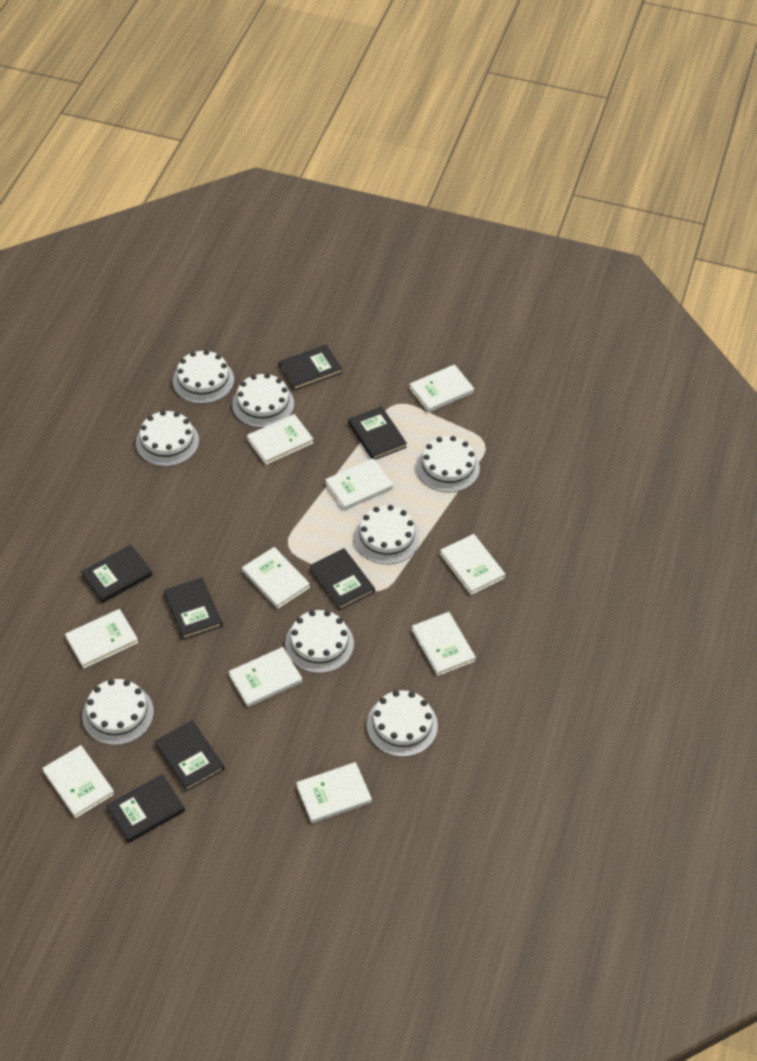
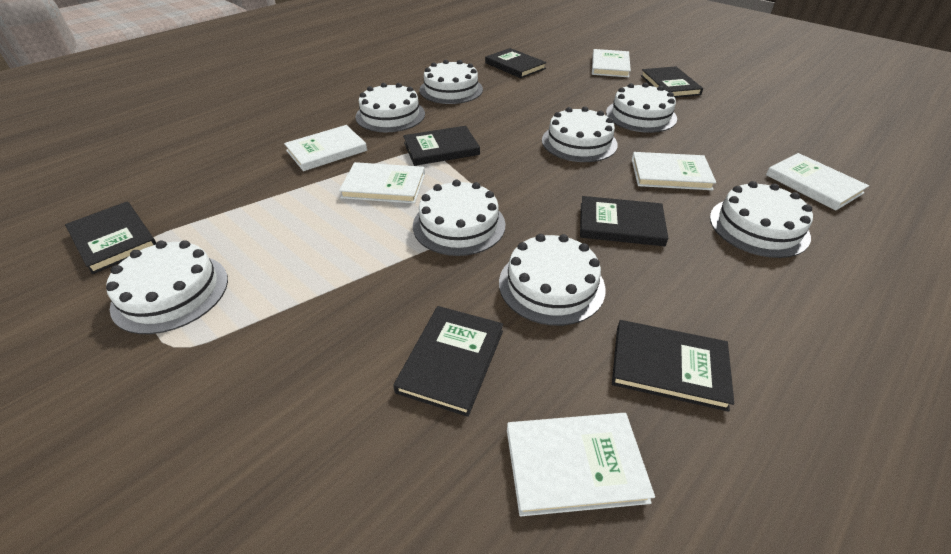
white book: [42,745,114,818] [65,609,138,668] [229,647,302,707] [242,547,310,609] [247,414,313,465] [296,762,372,823] [325,458,393,510] [409,364,474,413] [412,612,476,676] [440,534,505,595] = 10 -> [284,125,367,171] [339,162,425,204] [507,413,655,516] [592,49,631,77] [632,152,716,190] [766,153,869,211] = 6

